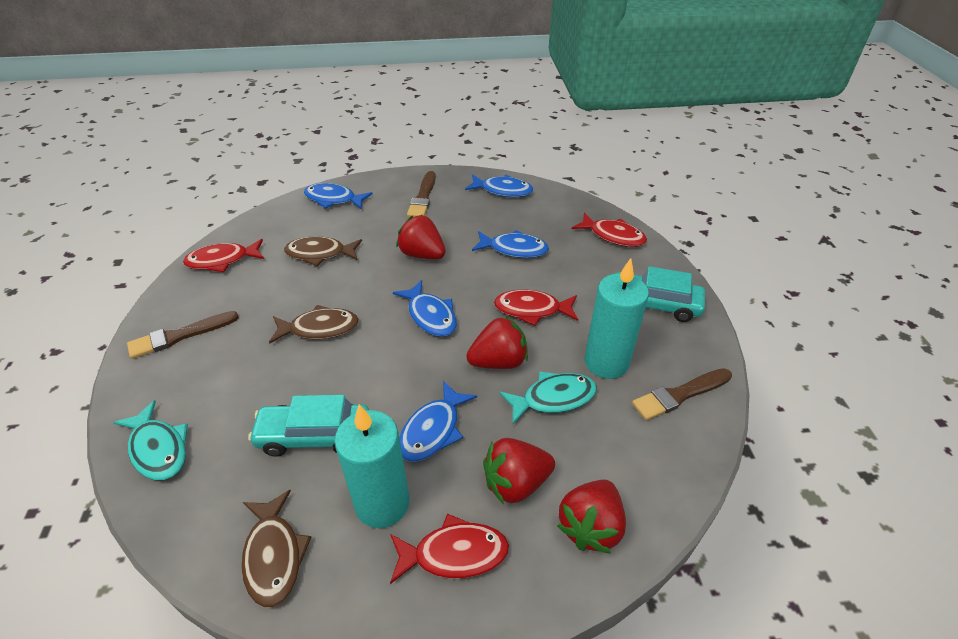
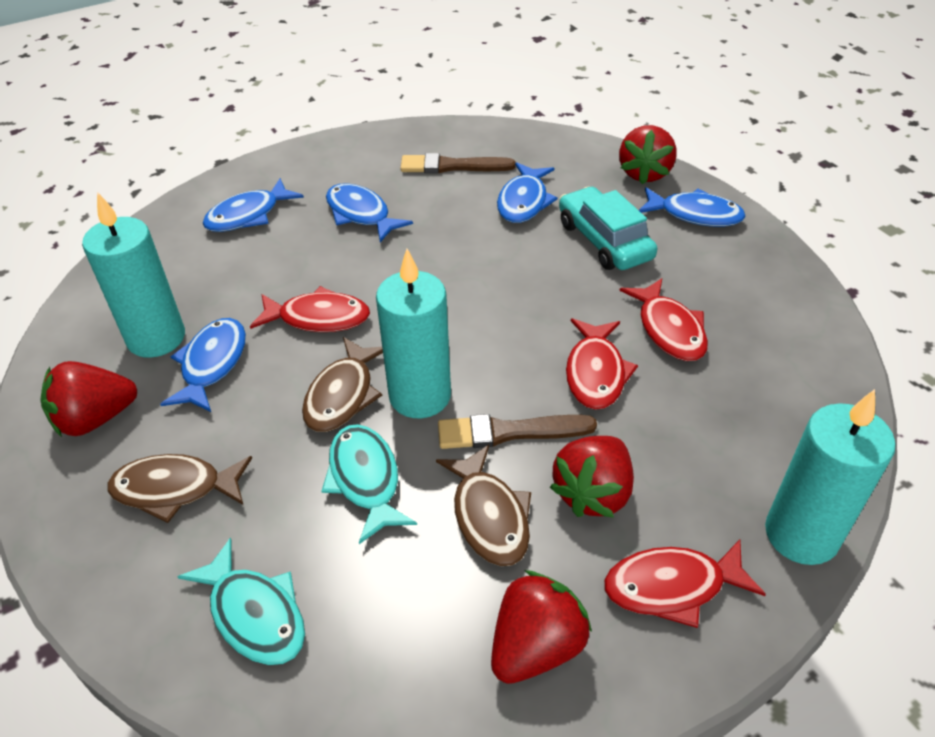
brown brush: [127,311,239,359] [407,171,436,217] [632,368,732,421] = 3 -> [400,153,515,173] [438,414,597,449] = 2
turquoise candle: [334,405,409,528] [585,258,649,379] = 2 -> [82,192,185,358] [376,249,451,418] [765,389,895,565] = 3
turquoise car: [248,395,369,457] [615,266,705,322] = 2 -> [559,186,657,270] = 1

